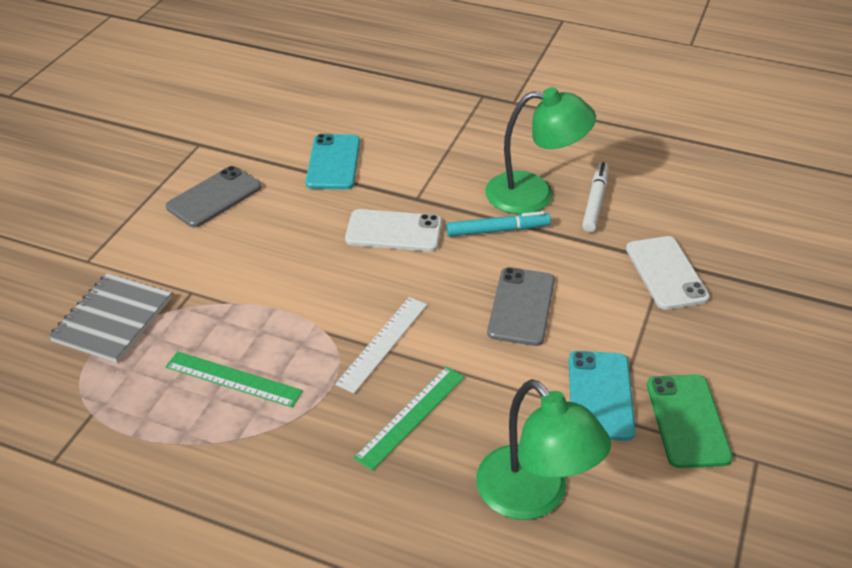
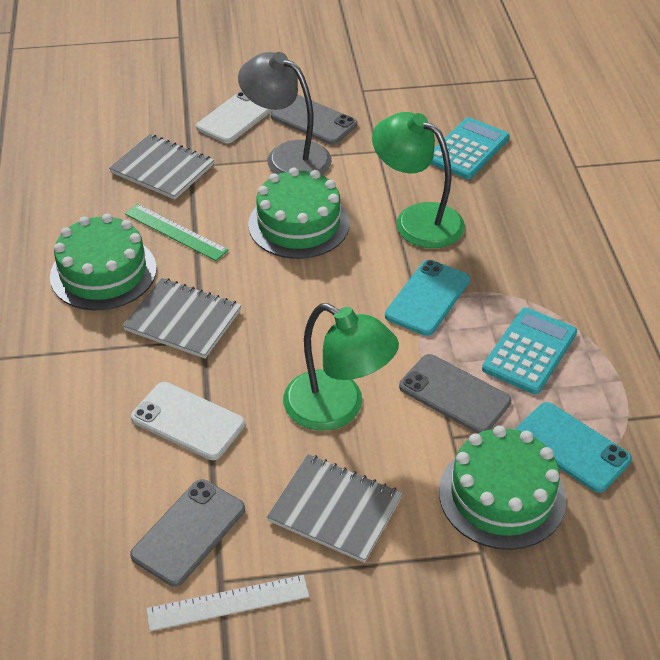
green cake: none = 0 -> [50,214,157,310] [248,167,349,259] [439,425,566,550] = 3
green phone: [647,375,733,468] = 1 -> none = 0
green ruler: [166,351,303,408] [354,366,465,471] = 2 -> [125,204,228,261] = 1
grey lamp: none = 0 -> [238,52,332,175] = 1
grey notebook: [48,273,172,363] = 1 -> [109,134,214,200] [123,278,242,359] [267,454,403,563] = 3
grey phone: [166,166,261,228] [487,267,555,346] = 2 -> [130,479,245,587] [271,95,357,145] [399,354,511,433] = 3
turquoise calculator: none = 0 -> [431,117,510,179] [482,307,577,394] = 2
turquoise marker: [446,211,551,237] = 1 -> none = 0
white marker: [582,162,609,232] = 1 -> none = 0

